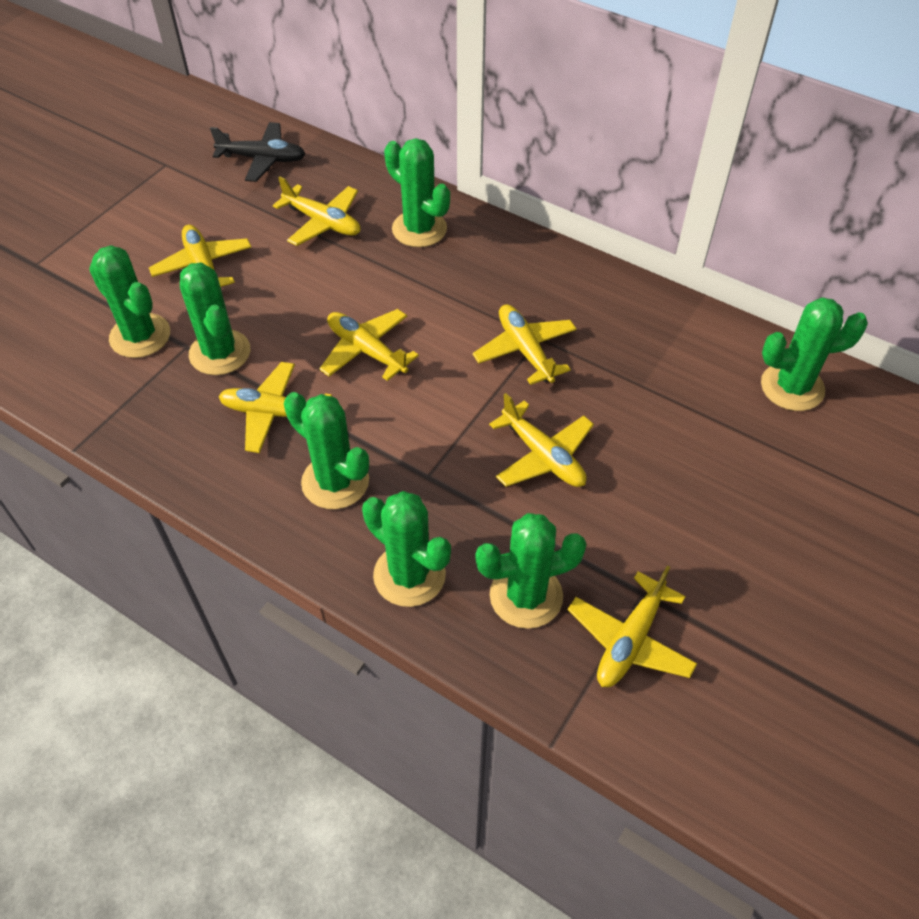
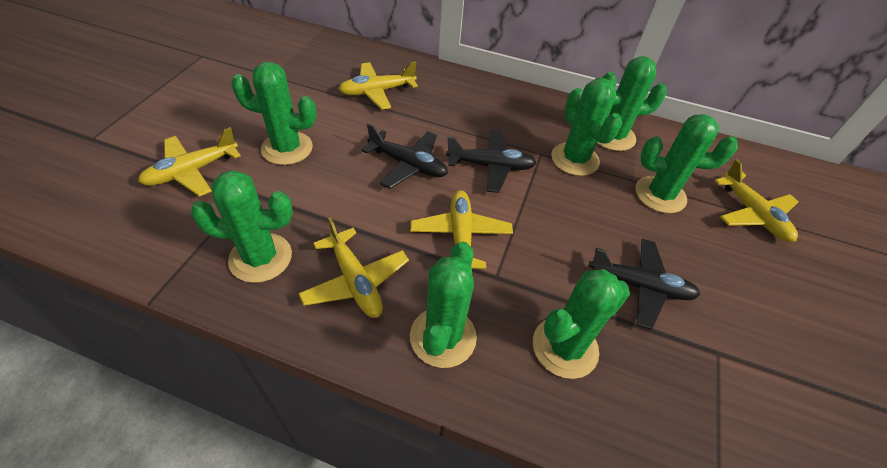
black plane: [210,122,305,182] = 1 -> [361,123,448,189] [446,130,537,193] [588,239,700,330] = 3
yellow plane: [149,225,252,287] [219,362,332,453] [273,176,360,246] [319,309,419,381] [473,304,577,385] [489,393,594,487] [568,566,697,687] = 7 -> [138,127,241,197] [298,217,409,318] [338,61,418,110] [410,190,513,269] [714,159,799,242] = 5

